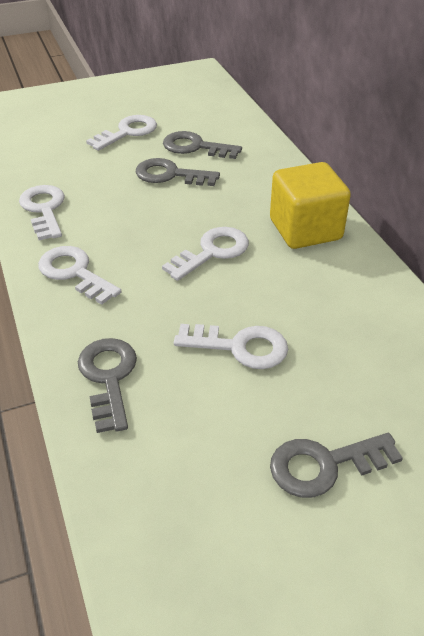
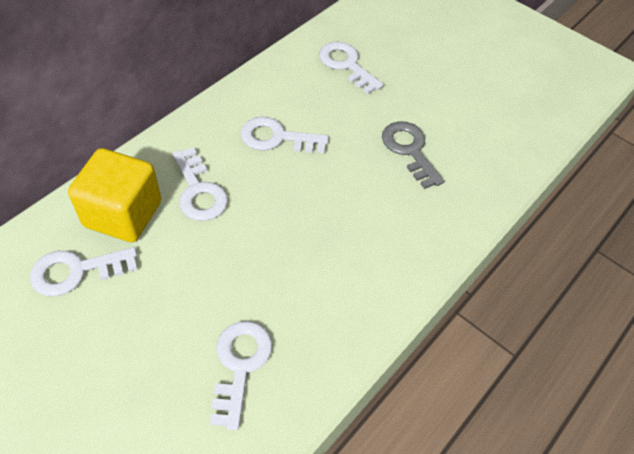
grey key: [78,338,137,433] [135,158,220,186] [163,131,242,159] [270,433,403,498] = 4 -> [382,121,444,189] = 1

